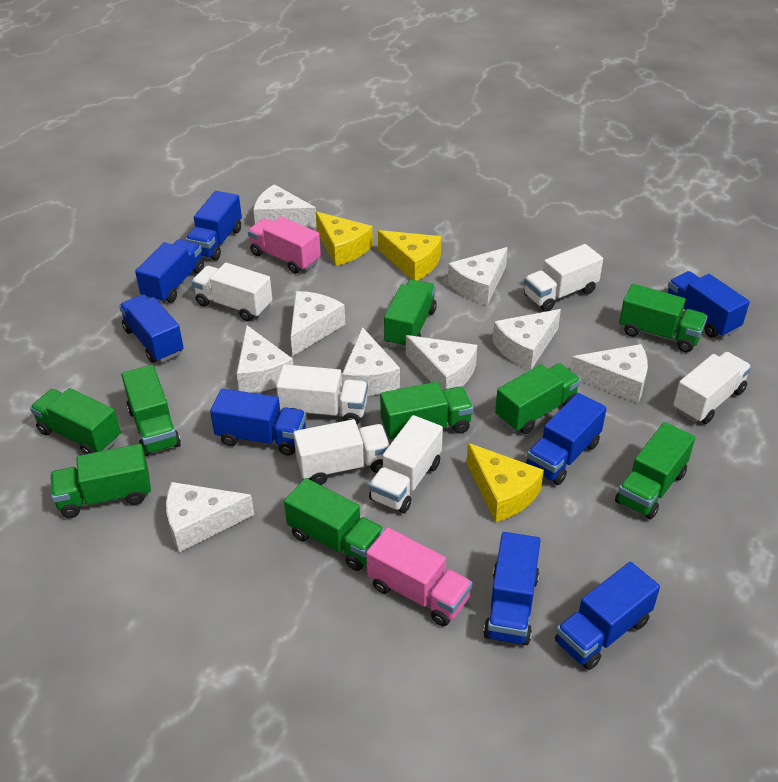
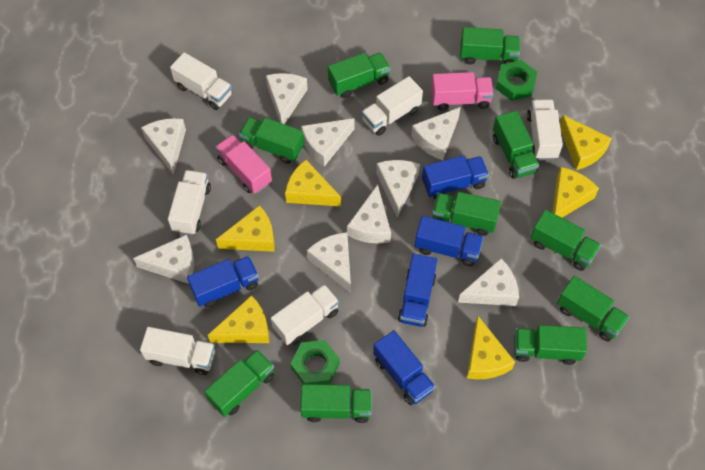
blue truck: [119,294,184,363] [135,239,204,304] [185,191,242,261] [210,388,306,456] [483,532,541,645] [526,393,607,485] [555,562,660,670] [668,271,750,338] = 8 -> [187,256,259,308] [373,330,435,405] [398,254,437,327] [415,216,484,266] [422,155,489,200] = 5
green nut: none = 0 -> [291,340,340,385] [496,60,537,101] = 2
green truck: [30,388,121,454] [50,444,151,518] [121,365,181,456] [284,478,385,571] [380,382,473,440] [384,280,437,349] [495,363,581,434] [615,422,695,520] [619,284,708,353] = 9 -> [204,349,274,417] [239,117,304,164] [300,384,372,423] [328,53,390,98] [432,192,501,236] [460,27,520,65] [493,111,539,179] [514,325,587,365] [531,210,601,271] [557,276,629,342] = 10
yellow cheese: [316,212,373,266] [378,230,441,281] [467,443,544,522] = 3 -> [208,295,269,343] [216,205,275,252] [285,160,341,206] [467,316,515,379] [552,167,599,218] [560,115,612,170] = 6

